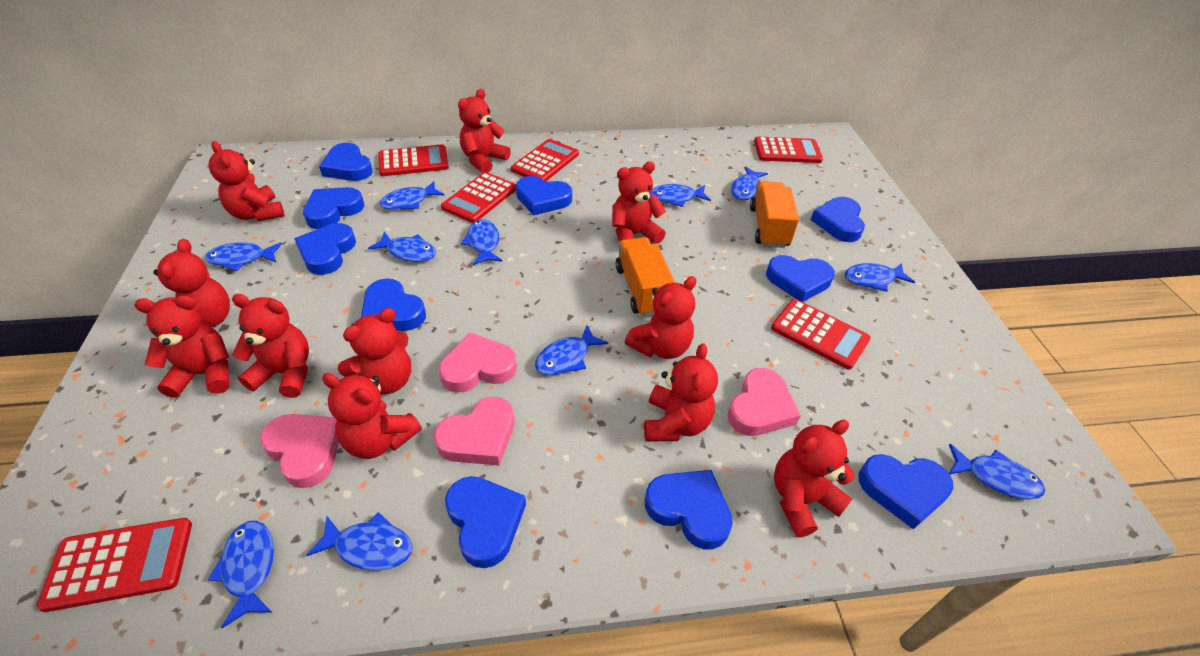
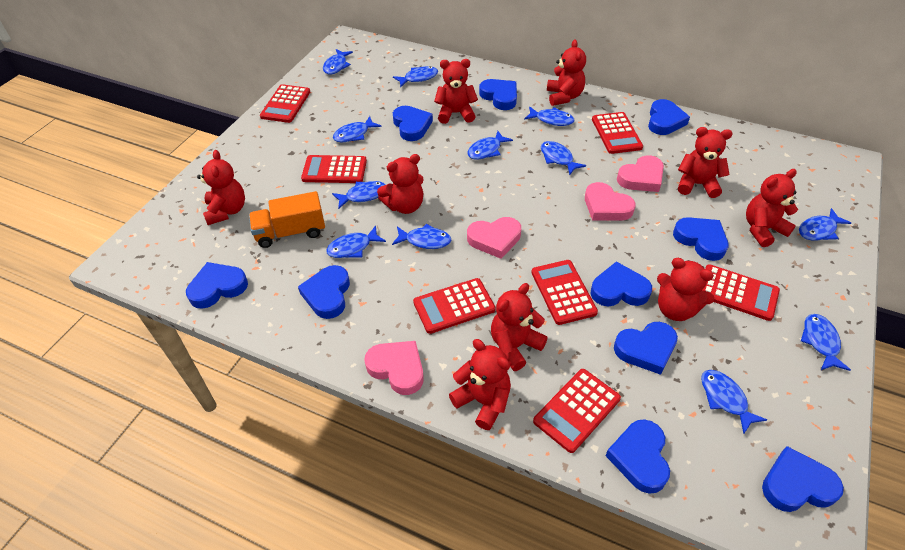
blue fish: [205,242,282,271] [208,521,274,628] [306,512,413,571] [368,232,436,262] [380,181,444,210] [461,219,502,265] [535,325,608,375] [650,184,711,207] [731,166,768,200] [845,263,915,292] [949,444,1045,499] = 11 -> [323,49,353,74] [326,225,386,258] [332,181,386,209] [333,116,381,142] [392,224,451,249] [393,66,438,88] [467,131,513,160] [524,107,574,126] [541,141,586,175] [701,370,767,434] [799,208,851,241] [801,314,851,371] = 12
orange truck: [616,237,675,316] [750,181,799,248] = 2 -> [249,191,325,248] = 1
red calculator: [36,518,192,612] [378,144,449,176] [441,172,516,223] [511,139,579,182] [754,137,823,163] [771,299,871,370] = 6 -> [260,84,310,123] [301,155,367,183] [413,278,496,334] [531,260,598,325] [533,369,621,453] [592,112,643,154] [703,264,780,321] = 7
red teddy bear: [134,295,229,398] [153,239,230,327] [208,141,285,221] [232,294,309,398] [322,373,422,459] [338,308,411,394] [458,89,511,173] [612,161,666,244] [625,276,696,359] [644,343,718,442] [774,420,855,537] = 11 -> [197,150,245,225] [377,154,424,214] [434,59,478,124] [449,339,511,430] [491,283,548,371] [547,40,586,106] [657,258,714,321] [678,127,733,198] [746,169,798,247] = 9

